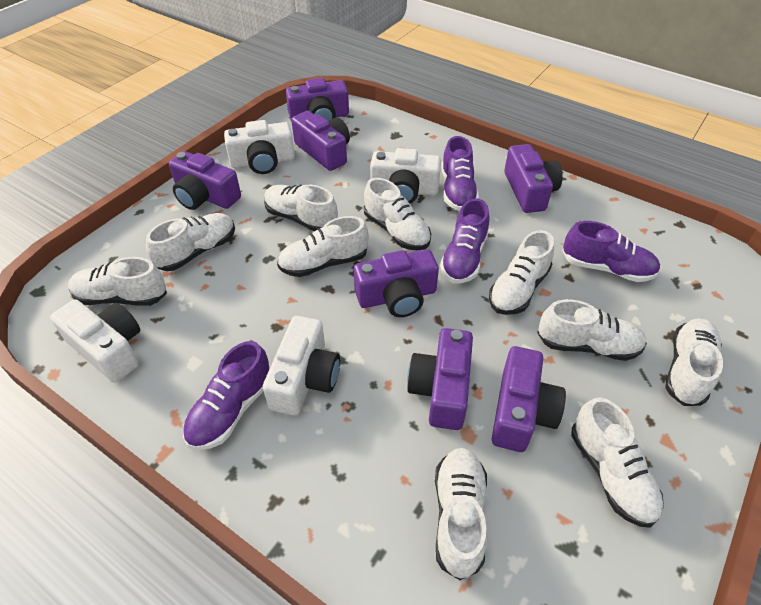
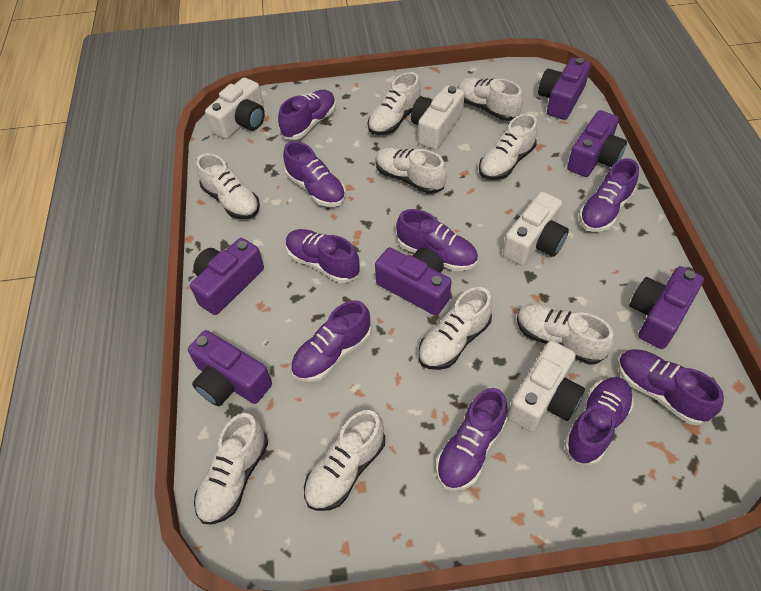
purple camera: [169,151,241,210] [286,78,349,121] [291,111,350,171] [354,249,439,317] [407,328,473,430] [492,346,566,452] [504,144,563,213] = 7 -> [188,330,272,406] [190,238,264,315] [375,248,451,315] [538,58,591,120] [567,110,627,177] [630,266,704,349] = 6
purple shoe: [183,341,270,450] [440,198,490,284] [441,136,479,211] [562,221,660,282] = 4 -> [278,90,336,140] [283,141,346,207] [286,229,360,283] [291,300,371,382] [396,209,478,271] [436,388,507,491] [564,377,634,465] [579,158,639,232] [618,349,724,425] = 9
white shoe: [68,257,167,306] [146,213,235,271] [264,185,338,231] [277,216,369,277] [364,178,431,251] [435,448,488,580] [489,230,554,315] [537,299,647,361] [571,397,664,528] [665,318,723,406] = 10 -> [194,413,268,524] [196,153,260,219] [304,410,385,511] [368,72,421,135] [376,147,447,194] [418,287,493,370] [457,77,523,121] [479,114,538,180] [517,304,614,365] = 9

